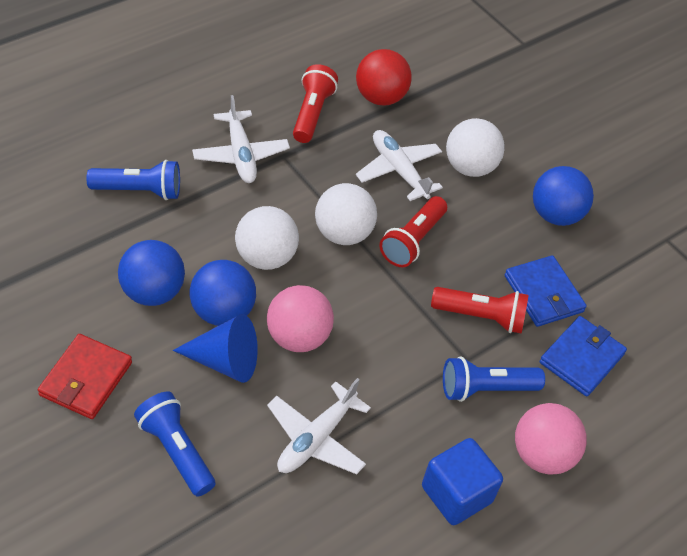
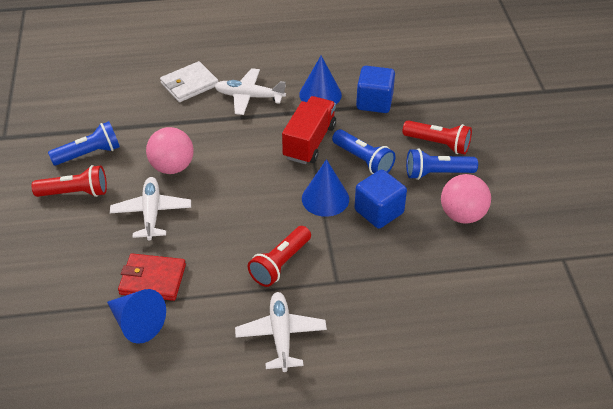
blue ball: [118,240,185,306] [190,260,256,326] [533,166,594,226] = 3 -> none = 0
blue cone: [173,314,258,383] = 1 -> [107,289,166,344] [299,56,342,104] [302,159,349,217] = 3
blue cube: [422,438,503,525] = 1 -> [355,169,407,229] [356,66,395,113] = 2
blue wallet: [505,255,587,327] [540,316,627,397] = 2 -> none = 0
red ball: [356,49,412,106] = 1 -> none = 0
red truck: none = 0 -> [282,96,336,164] = 1
white ball: [235,206,299,270] [315,183,377,245] [446,118,505,177] = 3 -> none = 0
white wallet: none = 0 -> [160,61,218,102] = 1

